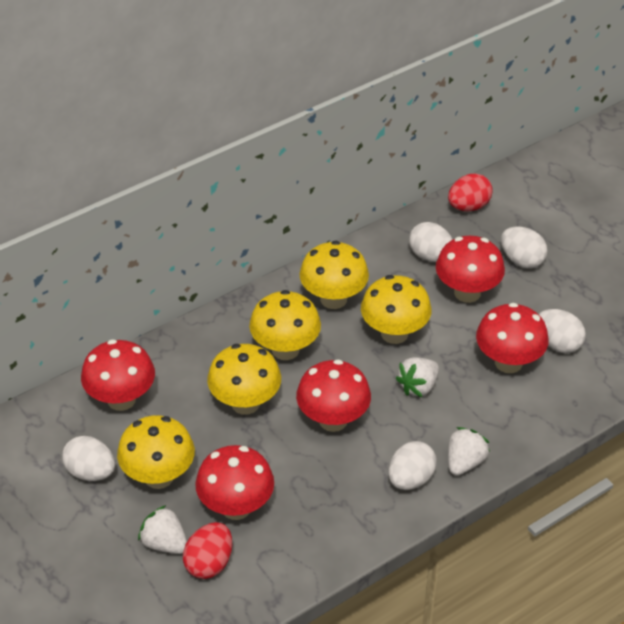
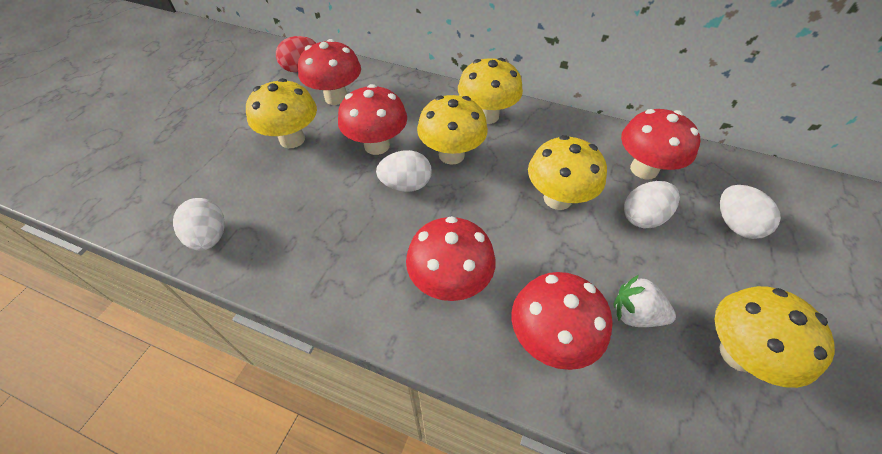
red egg: [183,522,232,579] [448,173,493,211] = 2 -> [276,36,316,72] = 1
white egg: [62,436,115,481] [388,441,437,490] [409,222,453,262] [501,226,548,269] [539,309,586,353] = 5 -> [173,198,225,251] [376,150,432,192] [624,181,680,228] [720,185,781,239] = 4
white strawberry: [138,505,187,554] [396,357,439,397] [448,427,490,476] = 3 -> [613,275,676,327] = 1

